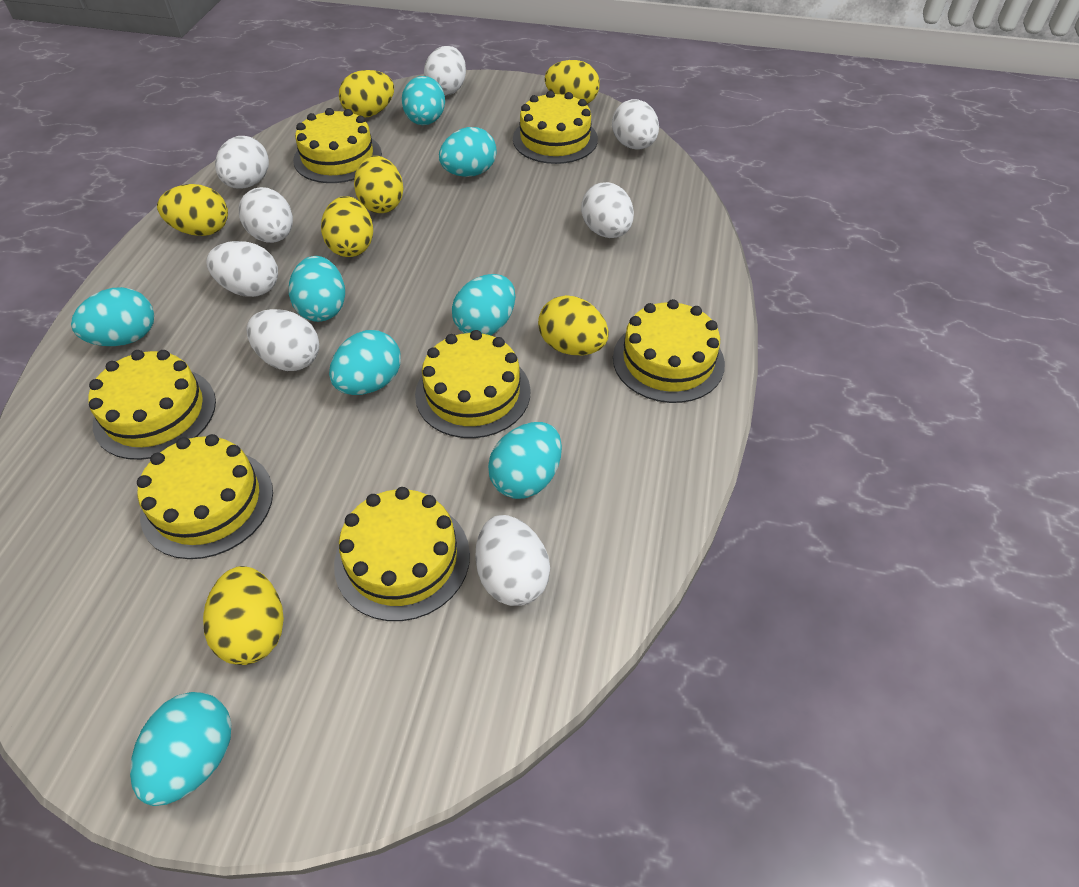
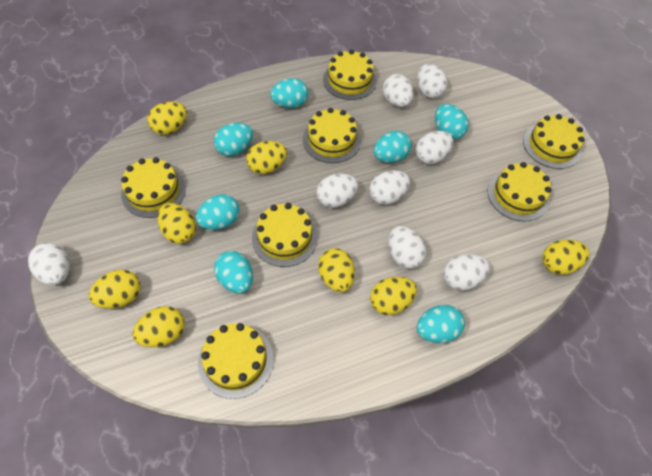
turquoise egg: [71,287,154,346] [130,692,231,806] [289,256,345,322] [329,330,401,395] [402,76,445,125] [439,127,497,177] [452,274,515,335] [488,422,562,499] = 8 -> [196,194,240,230] [214,123,253,156] [214,251,253,294] [270,78,309,108] [374,131,412,163] [417,305,465,343] [435,104,469,140] = 7
yellow egg: [157,184,228,236] [203,566,284,665] [321,196,373,257] [339,70,394,118] [354,156,404,213] [538,295,609,355] [545,60,600,104] = 7 -> [89,270,141,309] [132,306,185,347] [147,102,187,135] [158,203,196,244] [246,141,287,174] [318,248,355,292] [370,277,417,315] [542,239,589,275] = 8

